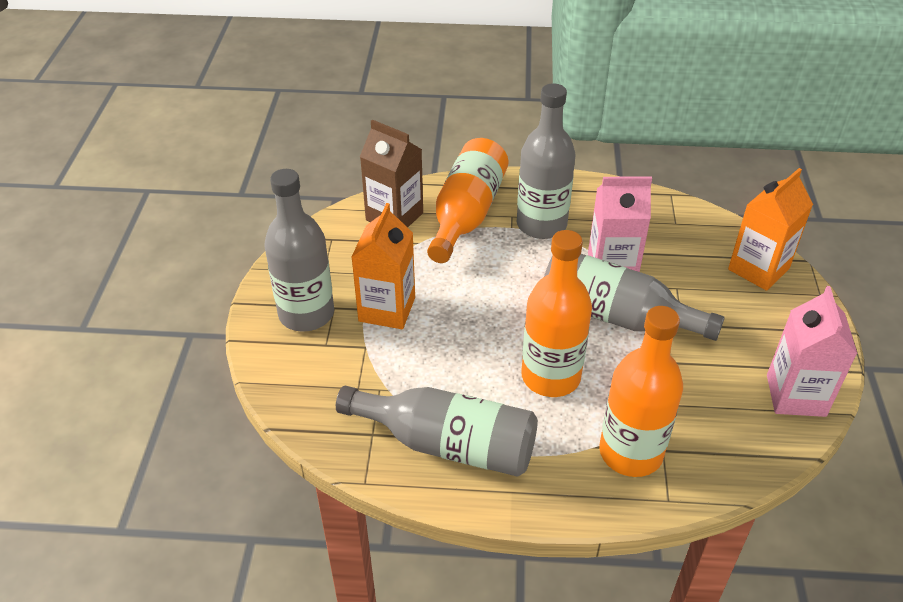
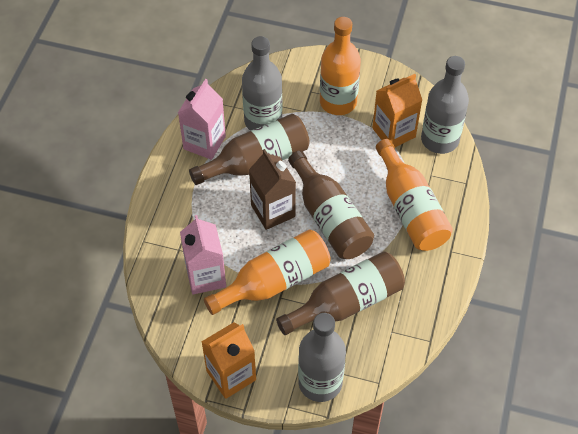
brown bottle: none = 0 -> [189,114,310,185] [276,251,405,335] [288,151,374,259] = 3
grey bottle: [264,169,334,332] [336,386,538,477] [517,83,575,239] [544,254,725,341] = 4 -> [242,36,282,131] [298,313,346,402] [421,56,469,154] = 3

